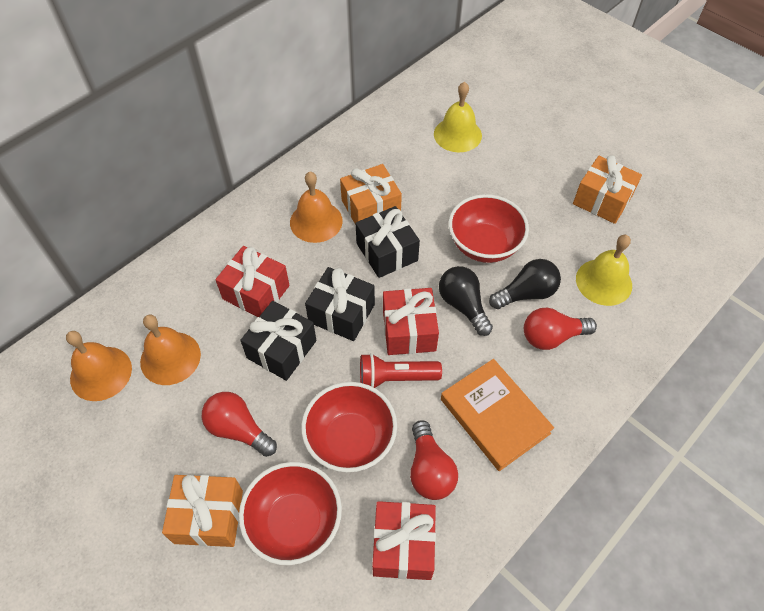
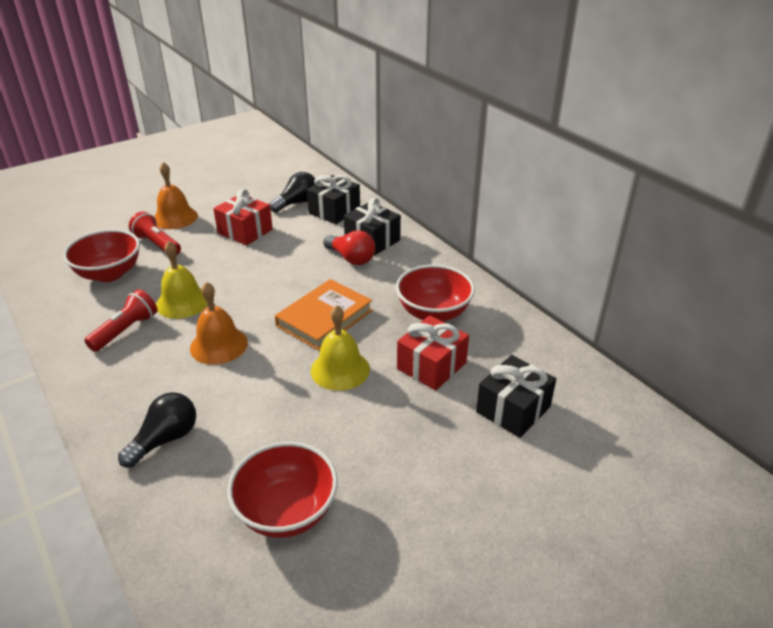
orange bell: [66,331,132,401] [140,314,201,385] [290,172,343,243] = 3 -> [154,162,198,229] [190,282,248,365] = 2
orange gift: [162,475,243,547] [340,164,402,225] [573,155,642,224] = 3 -> none = 0
red flashlight: [360,353,442,388] = 1 -> [84,289,158,352] [129,212,181,255] = 2
red gift: [215,246,289,317] [372,501,436,580] [383,288,439,355] = 3 -> [213,189,273,246] [397,315,469,390] = 2
red light bulb: [202,392,277,457] [410,420,458,500] [524,308,597,350] = 3 -> [323,230,375,265] = 1

